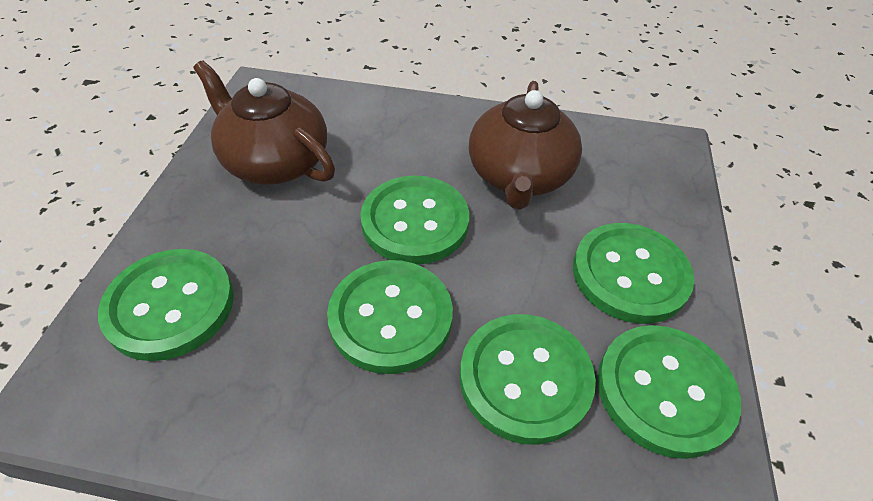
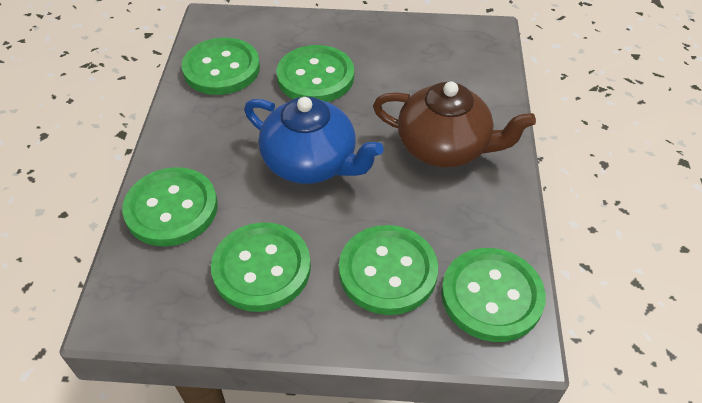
blue teapot: none = 0 -> [244,97,384,184] = 1
brown teapot: [193,61,335,185] [469,81,582,210] = 2 -> [373,81,536,167] = 1

